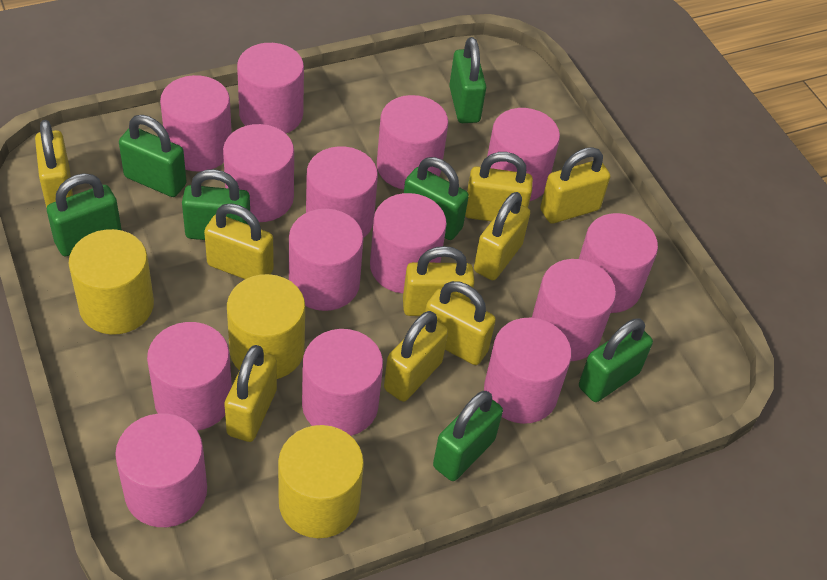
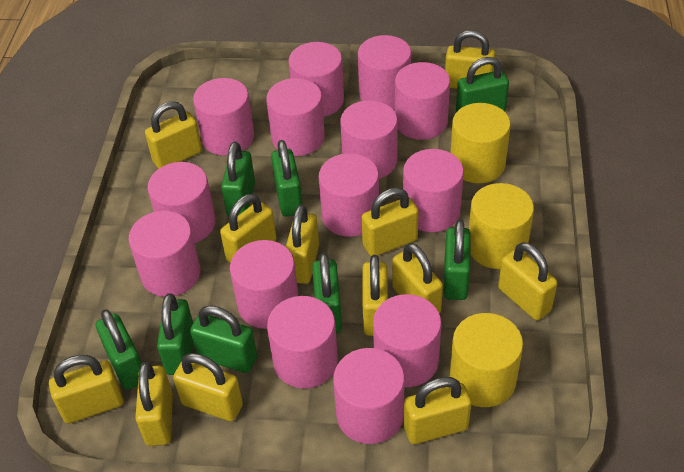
green padlock: [47,173,122,256] [119,115,187,197] [182,169,250,240] [404,157,469,240] [433,391,503,481] [449,37,486,123] [579,318,653,402] = 7 -> [96,309,142,390] [157,293,193,375] [190,305,257,373] [221,141,255,216] [271,140,303,217] [312,253,342,333] [444,220,471,300] [456,57,509,112] = 8
yellow padlock: [35,120,73,208] [204,203,274,279] [224,345,277,442] [384,311,448,402] [403,246,475,316] [425,281,496,365] [465,152,533,222] [474,192,530,280] [540,147,610,224] = 9 -> [49,355,123,424] [135,362,173,446] [145,101,202,169] [173,353,243,422] [220,194,277,263] [286,205,319,284] [362,188,419,256] [363,255,388,336] [392,243,443,314] [404,377,472,444] [445,30,495,89] [498,242,557,320] = 12

